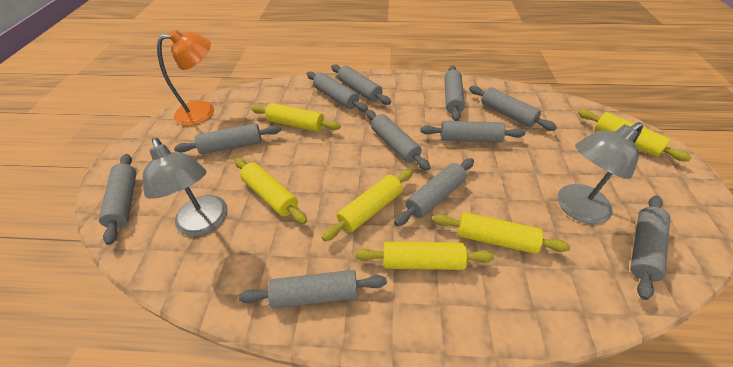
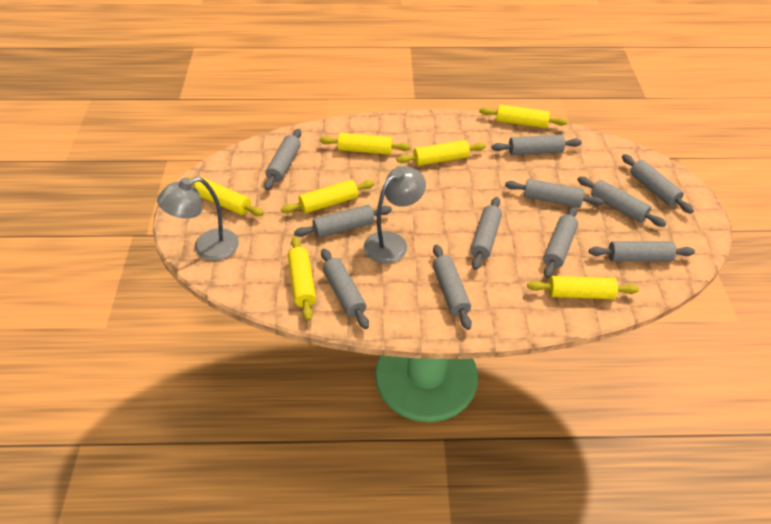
orange lamp: [157,30,214,126] = 1 -> none = 0
yellow rolling pin: [235,158,307,224] [251,103,340,132] [322,169,413,241] [355,242,494,270] [433,212,570,254] [578,109,691,162] = 6 -> [185,177,264,216] [281,180,374,213] [288,236,316,321] [320,133,411,155] [397,140,486,166] [479,104,567,128] [527,276,639,299] = 7

